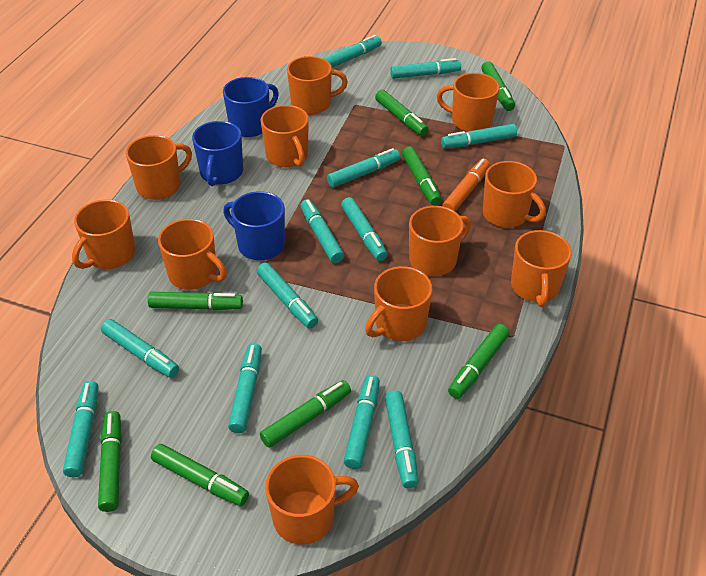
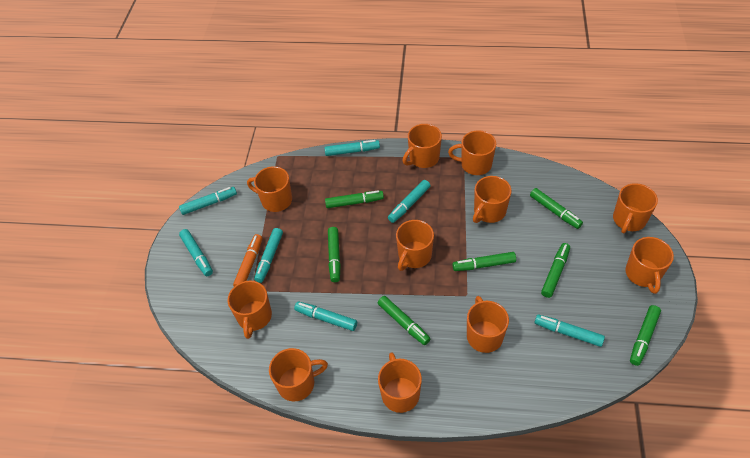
blue mug: [192,121,243,186] [223,77,279,137] [223,191,285,260] = 3 -> none = 0
green marker: [98,411,122,512] [148,292,243,310] [151,444,249,506] [260,380,351,448] [375,90,429,136] [402,146,442,206] [448,324,509,399] [481,62,515,111] = 8 -> [325,190,384,208] [328,227,341,282] [378,296,430,345] [452,252,516,271] [530,188,583,229] [541,243,570,298] [630,305,661,366] = 7
turquoise marker: [63,381,99,478] [101,319,179,378] [228,343,262,433] [257,263,318,329] [300,199,344,263] [323,35,382,68] [327,148,400,188] [341,197,388,261] [344,375,380,469] [385,390,418,488] [390,58,461,79] [441,124,517,148] = 12 -> [179,187,237,215] [179,229,213,276] [254,228,283,283] [294,301,357,331] [324,140,380,156] [388,180,431,223] [535,314,605,347] = 7

